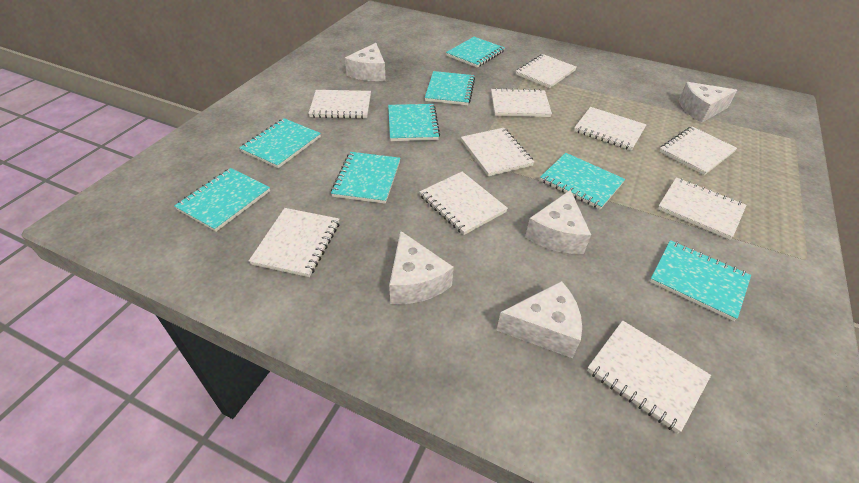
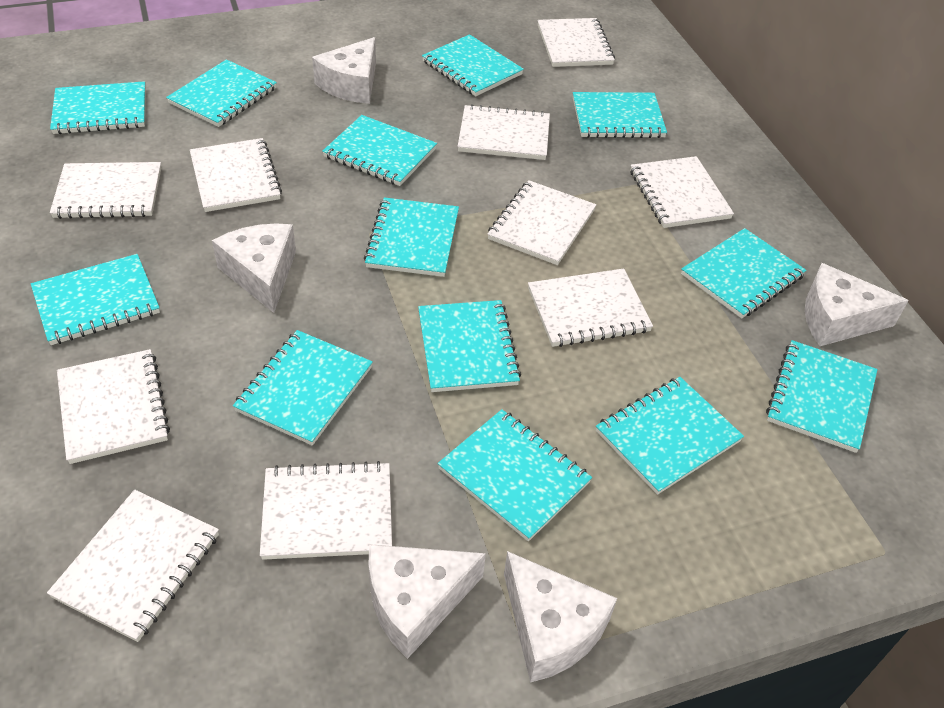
turquoise notebook: [174,168,270,232] [239,118,321,168] [331,152,400,204] [388,104,440,141] [425,71,475,105] [446,37,505,68] [540,153,625,210] [650,240,751,321] = 8 -> [31,254,160,345] [50,81,146,134] [166,59,277,127] [233,330,373,446] [322,115,437,186] [364,197,459,277] [418,300,521,392] [422,34,524,96] [438,409,592,542] [573,92,667,138] [596,377,744,495] [681,228,806,319] [766,340,878,453] = 13

